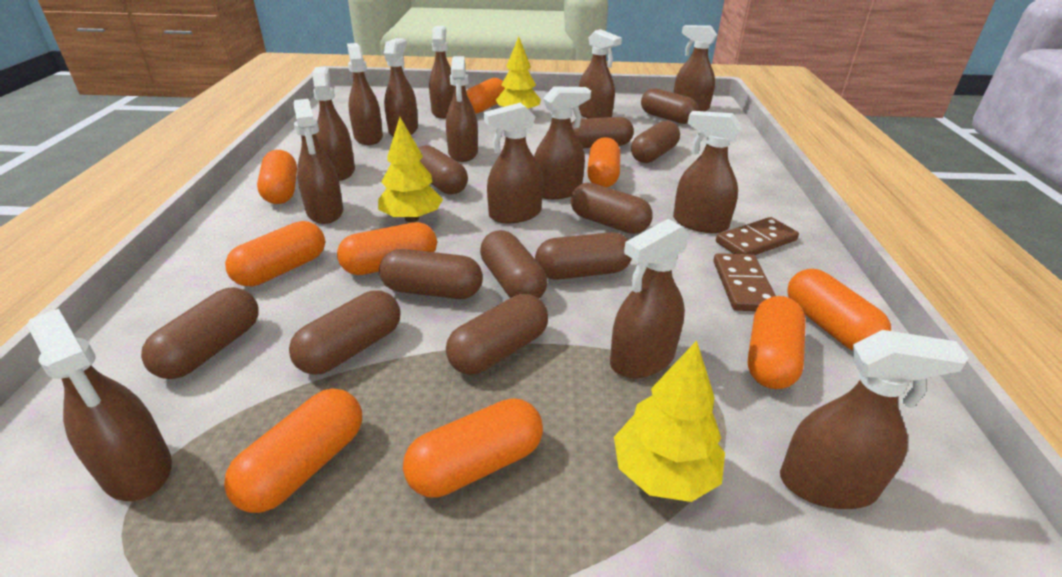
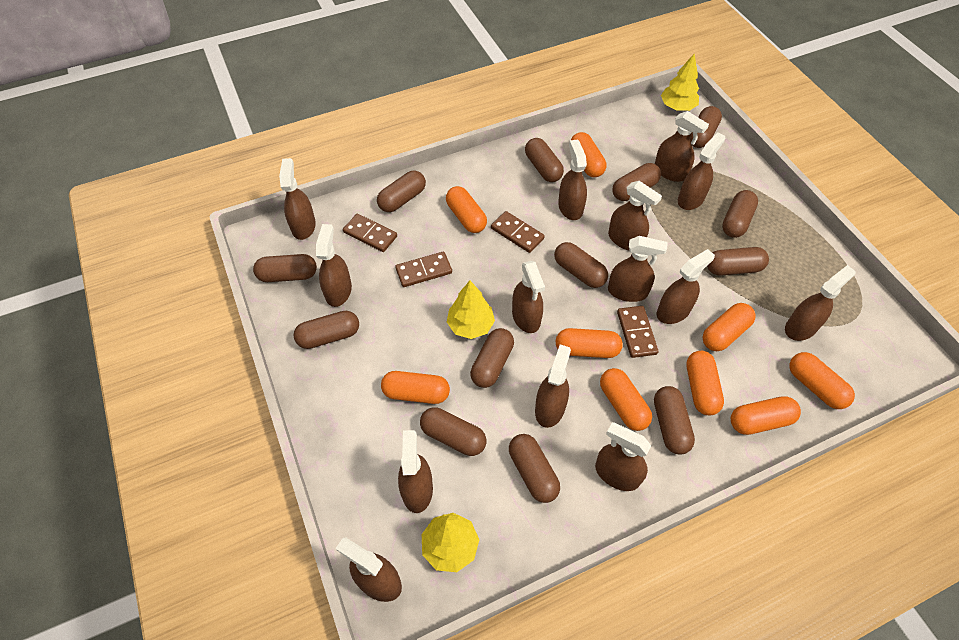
brown capsule: [141,287,259,379] [289,291,400,375] [379,249,483,299] [418,145,468,195] [446,294,548,375] [480,230,547,298] [535,232,632,280] [571,117,634,148] [571,182,653,234] [631,121,680,163] [641,88,698,124] = 11 -> [253,254,317,282] [293,311,359,349] [377,171,426,212] [420,408,486,456] [470,328,514,388] [509,434,560,503] [525,138,564,182] [554,242,608,288] [612,163,661,201] [654,386,695,455] [690,106,722,148] [707,247,769,276] [722,190,758,238] = 13
brown domino: [713,253,776,311] [716,217,799,255] = 2 -> [343,214,397,252] [395,251,452,287] [491,211,545,253] [617,306,658,358] = 4

